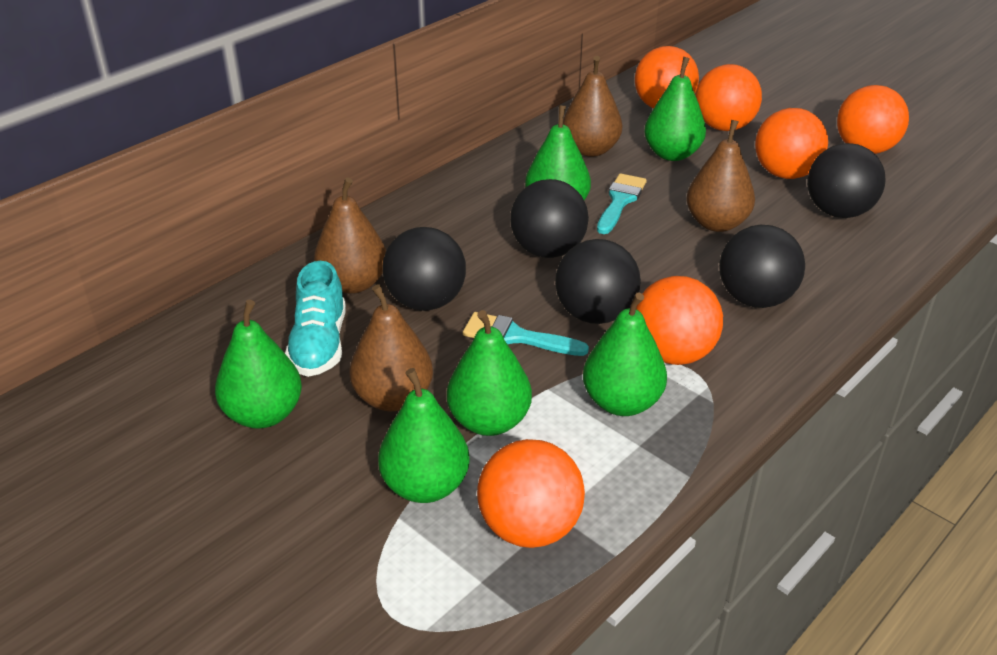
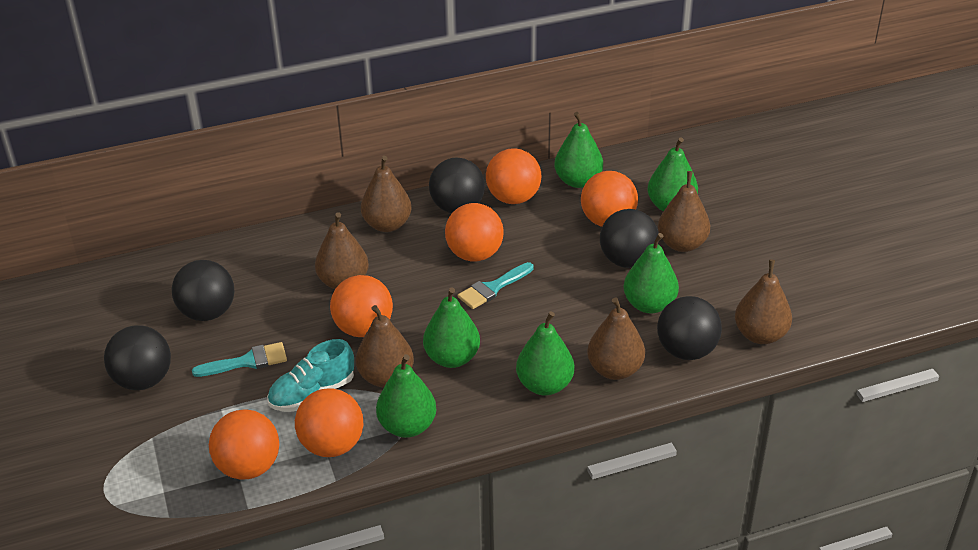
brown pear: [314,178,386,294] [349,284,433,411] [563,56,622,157] [687,120,755,232] = 4 -> [315,212,369,289] [356,305,414,387] [361,156,412,232] [587,297,645,380] [658,171,710,252] [735,259,792,344] = 6

